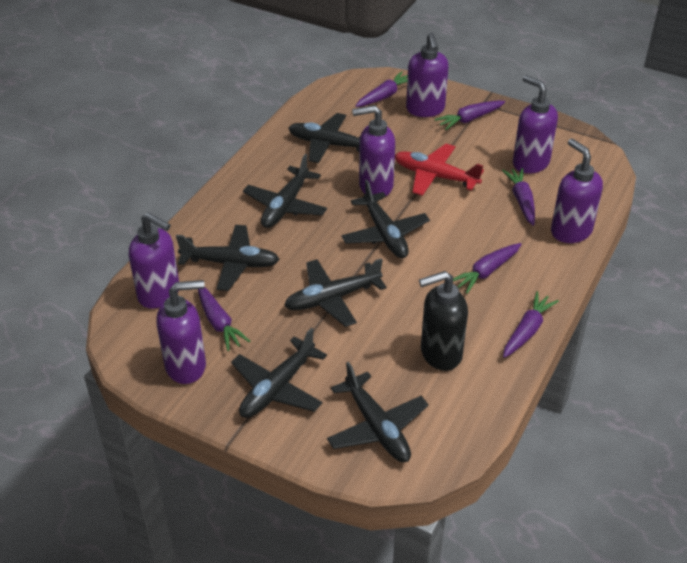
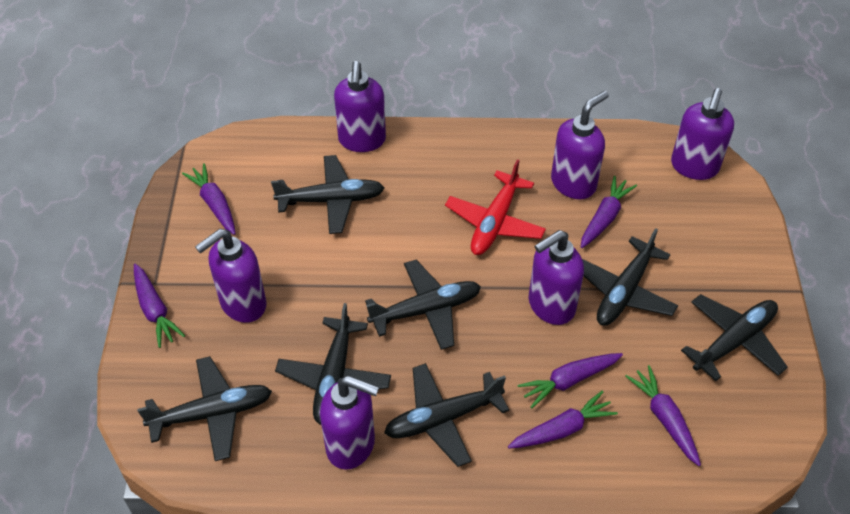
black soap dispenser: [419,271,468,371] = 1 -> none = 0

